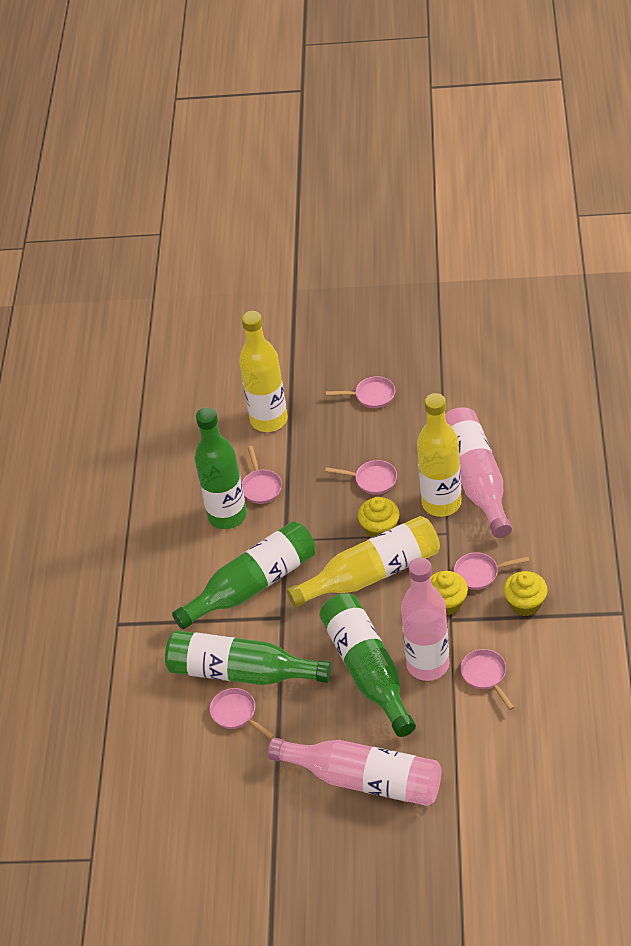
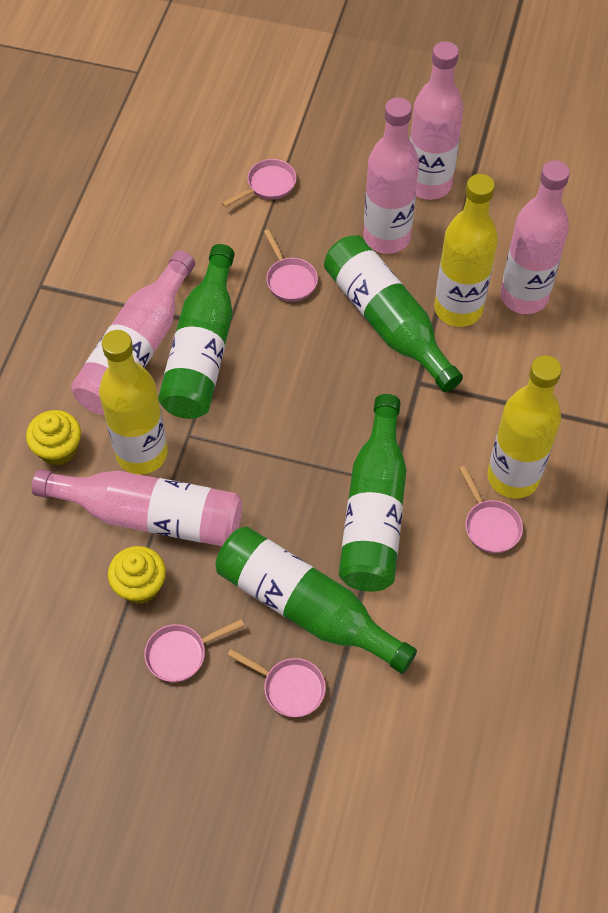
pink bottle: [268,738,441,806] [401,558,449,681] [445,407,512,538] = 3 -> [32,469,242,546] [71,250,195,415] [363,97,419,254] [410,41,463,200] [500,160,570,314] = 5
pink pan: [210,688,275,739] [242,446,282,504] [325,460,397,495] [326,376,395,408] [454,552,529,590] [460,649,514,710] = 6 -> [144,619,245,682] [222,159,297,207] [227,649,326,717] [264,229,318,302] [459,466,523,553] = 5
yellow cupcake: [358,497,400,538] [431,571,468,615] [503,571,548,616] = 3 -> [26,410,81,466] [108,546,166,604] = 2

